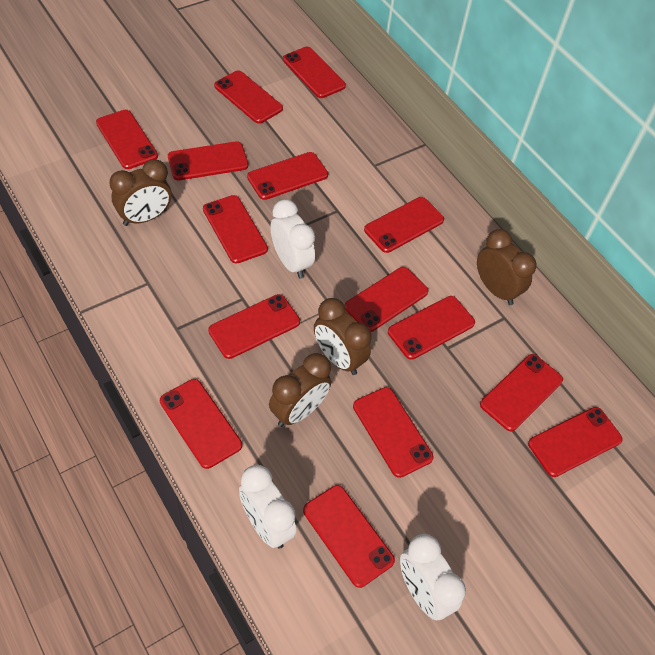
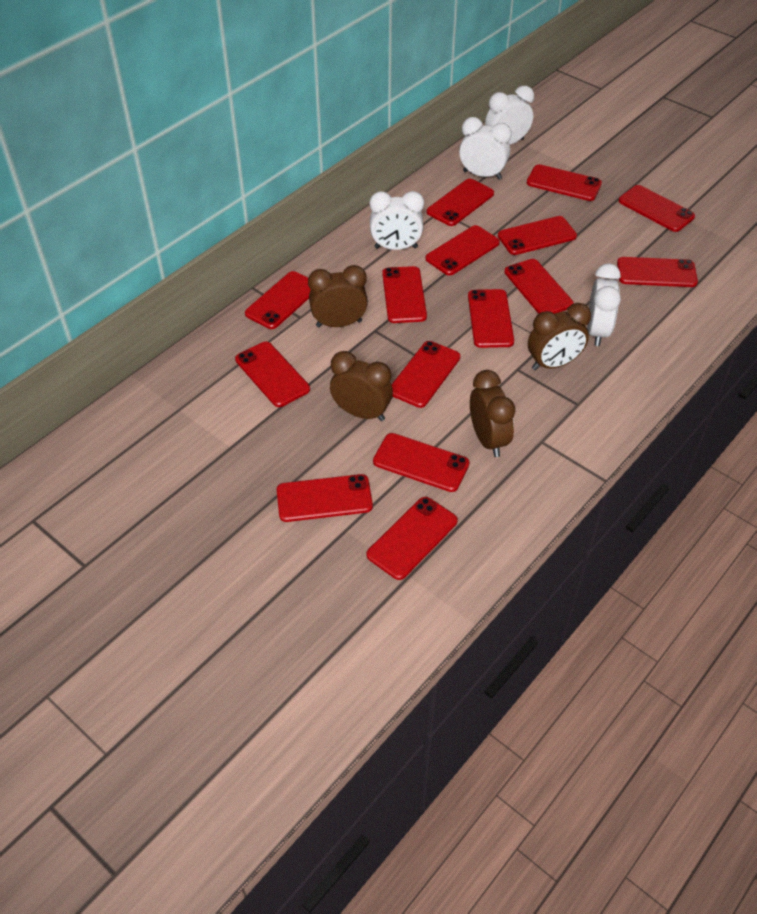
white clock: [239,465,296,549] [270,199,315,279] [400,534,466,620] = 3 -> [369,191,424,250] [459,117,512,180] [485,86,534,145] [587,264,621,346] = 4

